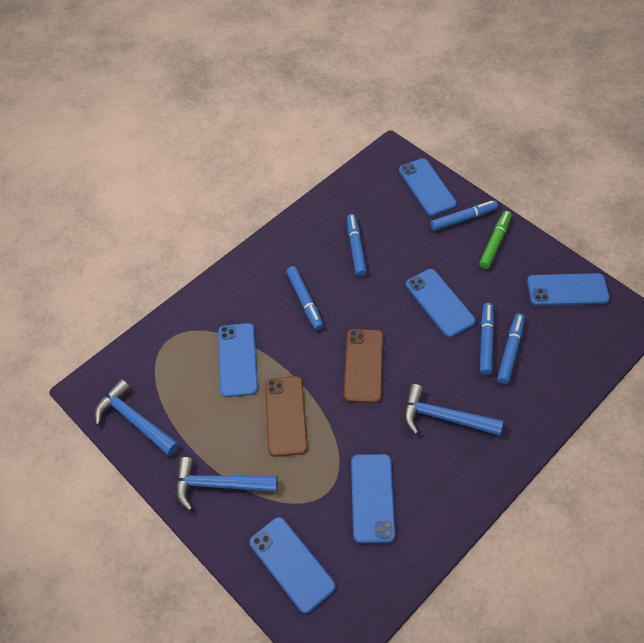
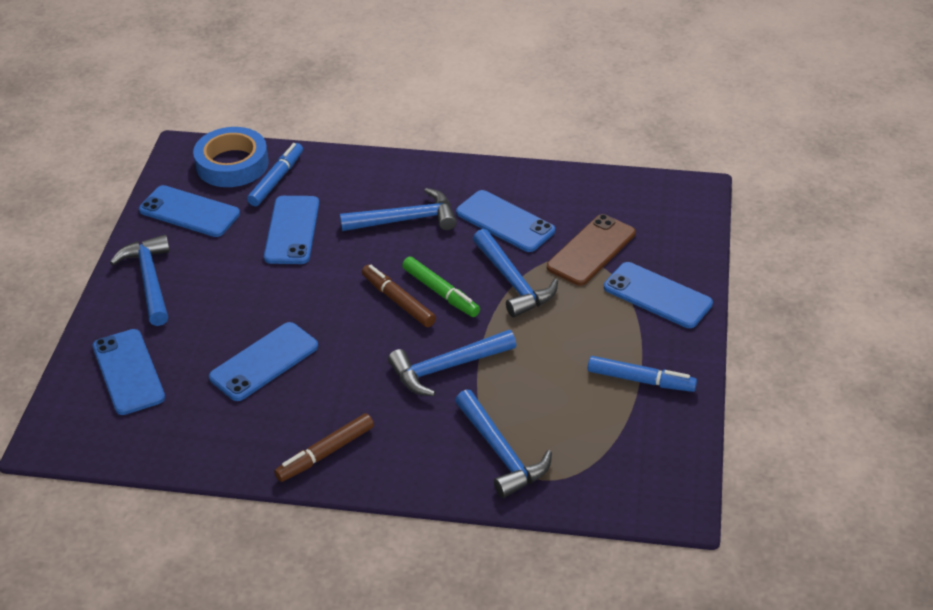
blue hammer: [95,379,179,456] [176,457,278,511] [404,384,503,436] = 3 -> [110,235,170,326] [340,188,457,231] [388,330,516,396] [455,389,552,498] [473,229,558,318] = 5
blue marker: [286,266,324,330] [347,214,367,276] [431,200,498,231] [480,303,494,375] [497,314,525,384] = 5 -> [247,143,303,206] [588,356,697,392] = 2
blue tape: none = 0 -> [193,127,269,187] = 1
brown marker: none = 0 -> [274,413,374,482] [362,265,436,327] = 2
brown phone: [265,376,308,457] [344,329,383,403] = 2 -> [547,214,636,286] = 1

